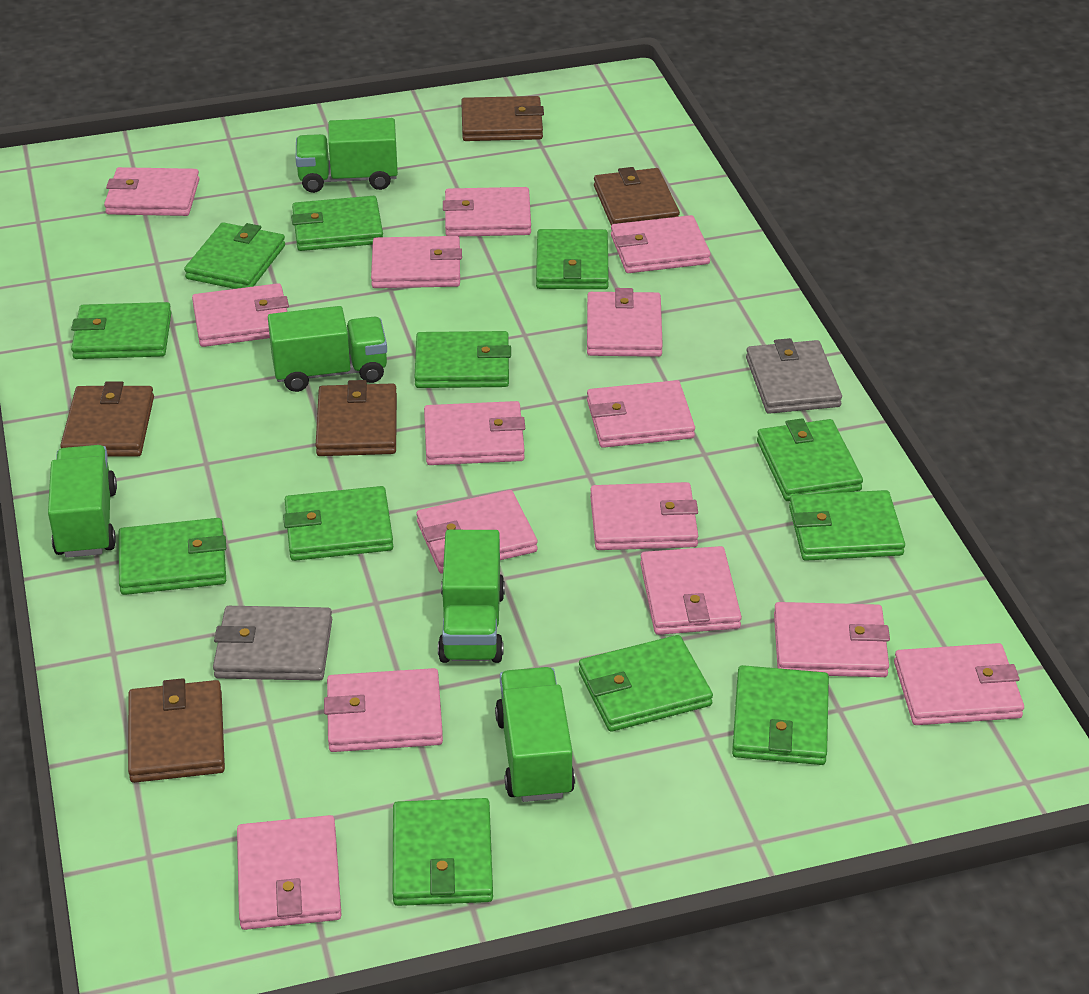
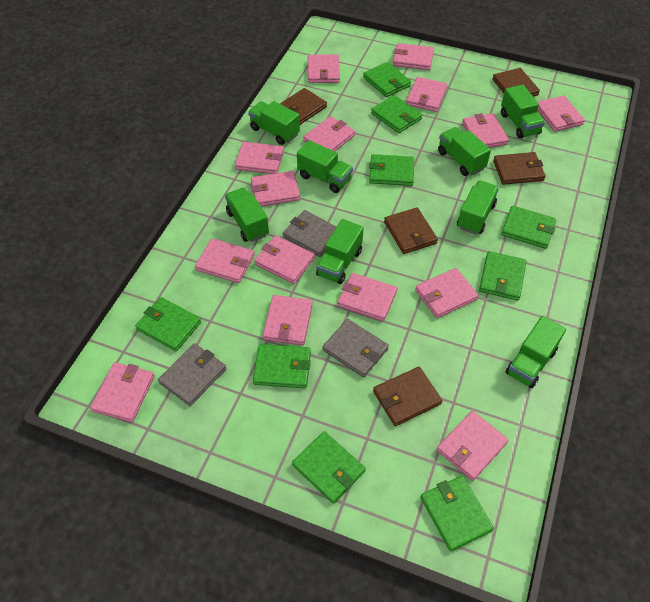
green truck: [48,445,117,558] [268,306,387,392] [296,118,398,193] [438,530,505,663] [495,667,575,802] = 5 -> [225,188,269,242] [248,101,300,145] [297,140,353,193] [316,219,364,284] [438,127,491,176] [457,180,499,234] [501,85,545,139] [505,316,566,388] = 8
green wallet: [71,302,171,359] [118,518,226,595] [184,222,285,289] [283,486,393,561] [291,196,383,251] [393,798,493,906] [414,331,511,388] [536,229,609,289] [579,635,713,732] [732,665,829,765] [757,418,863,501] [789,490,905,561] = 12 -> [135,297,201,351] [253,344,311,388] [292,431,366,504] [363,62,411,97] [369,154,414,186] [371,95,422,133] [420,476,494,552] [479,251,527,301] [501,206,556,249] = 9
grey wallet: [213,606,332,681] [746,338,842,414] = 2 -> [158,343,226,406] [283,210,337,257] [323,319,389,377] = 3

